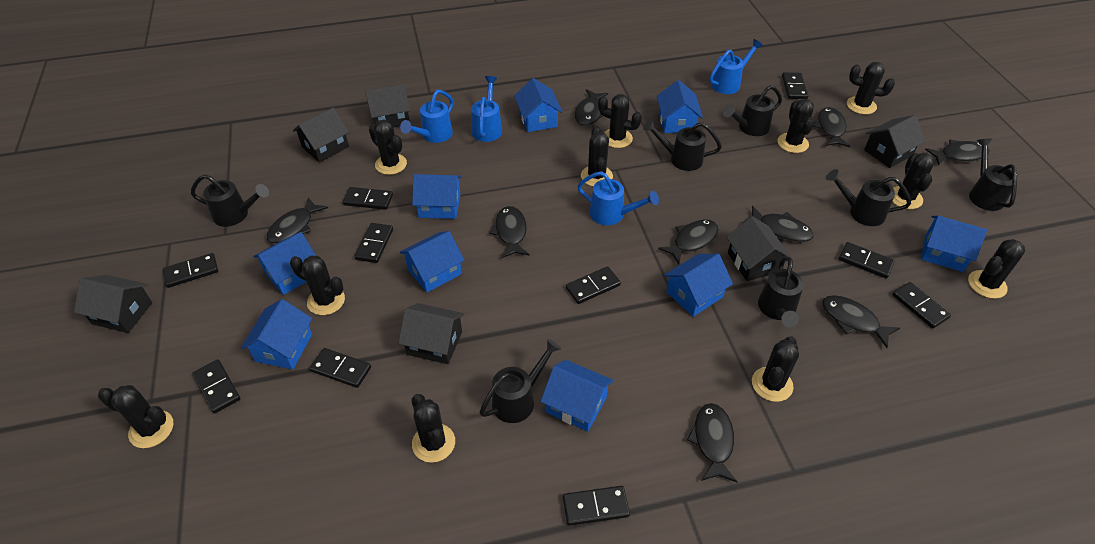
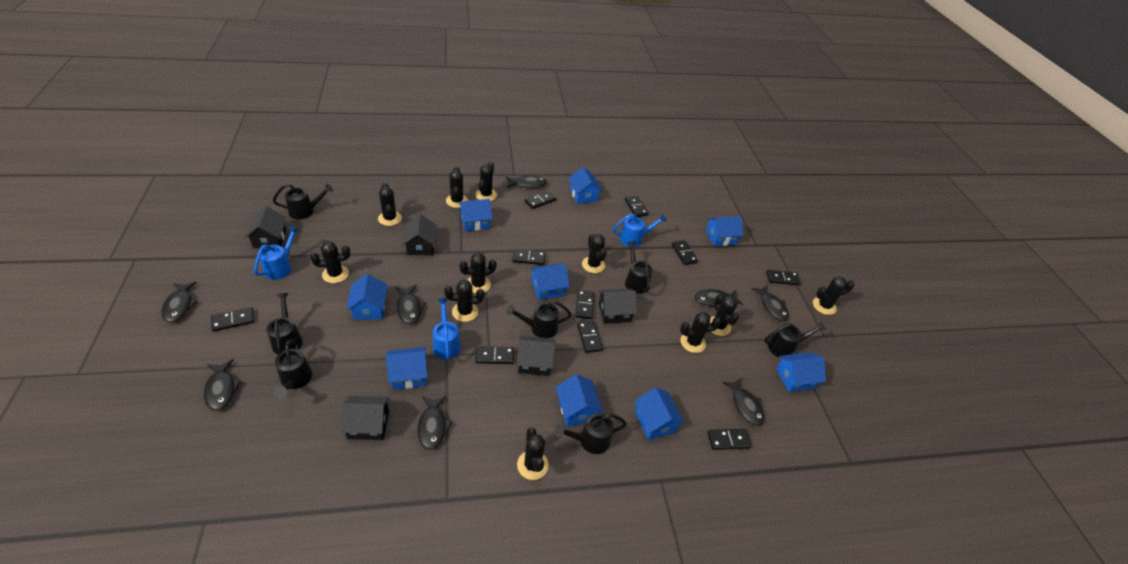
black fish: [267,197,328,244] [489,206,530,258] [575,89,608,126] [658,219,719,264] [687,403,737,482] [743,206,814,242] [813,107,851,147] [822,295,900,348] [925,140,990,166] = 9 -> [161,282,198,323] [204,359,242,411] [396,285,426,324] [418,396,452,450] [506,174,547,188] [695,289,742,308] [722,378,764,426] [751,286,789,321] = 8
black house: [74,275,152,333] [293,108,349,163] [365,84,410,127] [398,303,464,364] [726,216,791,281] [864,115,926,168] = 6 -> [245,206,286,248] [340,396,390,440] [402,214,437,255] [517,336,555,376] [598,289,637,324] = 5
blue watering can: [400,90,454,143] [471,76,502,142] [577,171,659,225] [709,39,763,94] = 4 -> [254,226,300,280] [433,298,461,360] [613,214,667,247] = 3

